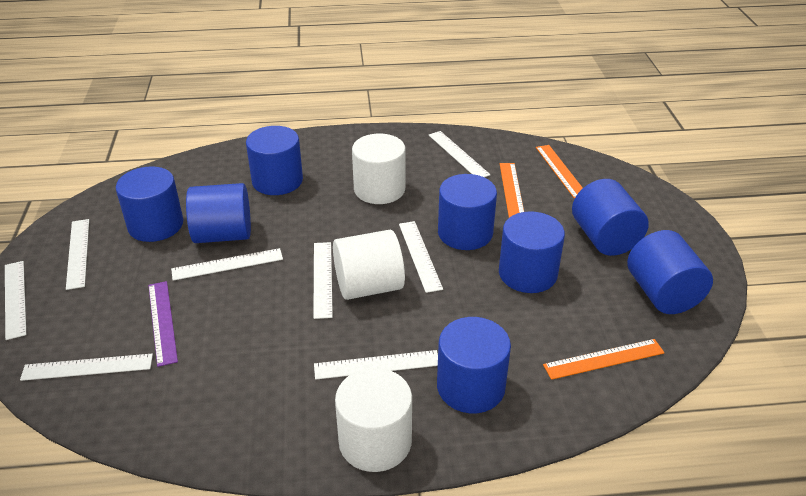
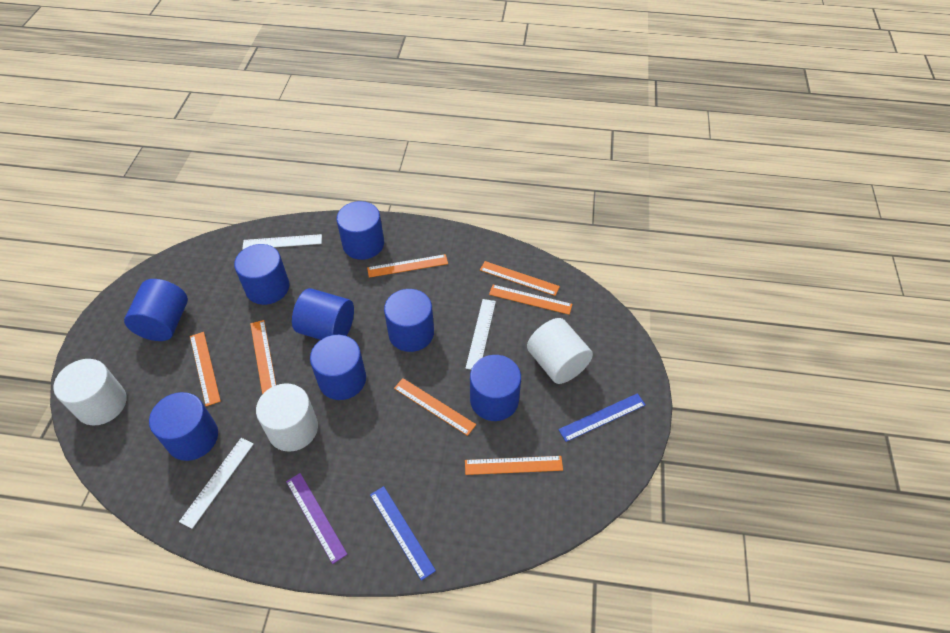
blue ruler: none = 0 -> [370,486,436,581] [558,393,645,442] = 2
orange ruler: [500,163,524,217] [536,145,583,199] [543,339,665,380] = 3 -> [190,332,221,407] [250,320,276,394] [367,254,448,278] [394,378,476,436] [465,456,563,475] [480,261,560,296] [489,285,572,315] = 7
white ruler: [5,261,26,340] [20,354,153,381] [66,219,89,290] [171,248,283,281] [313,242,333,319] [314,350,438,380] [399,221,443,293] [429,131,491,177] = 8 -> [179,438,254,529] [242,234,322,250] [466,299,496,370] = 3

